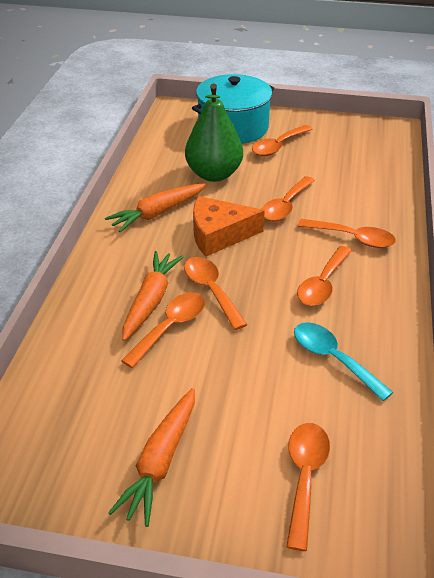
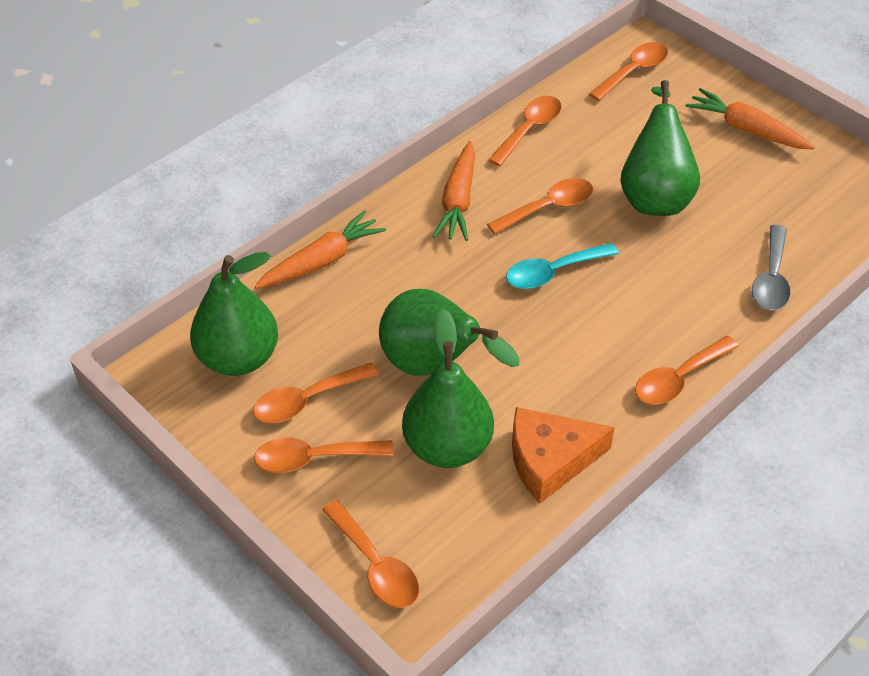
green pear: [185,83,243,182] = 1 -> [190,252,278,376] [379,289,519,376] [402,308,494,468] [620,80,700,216] = 4
grey spoon: none = 0 -> [752,225,790,310] = 1
turquoise pot: [192,74,274,144] = 1 -> none = 0

